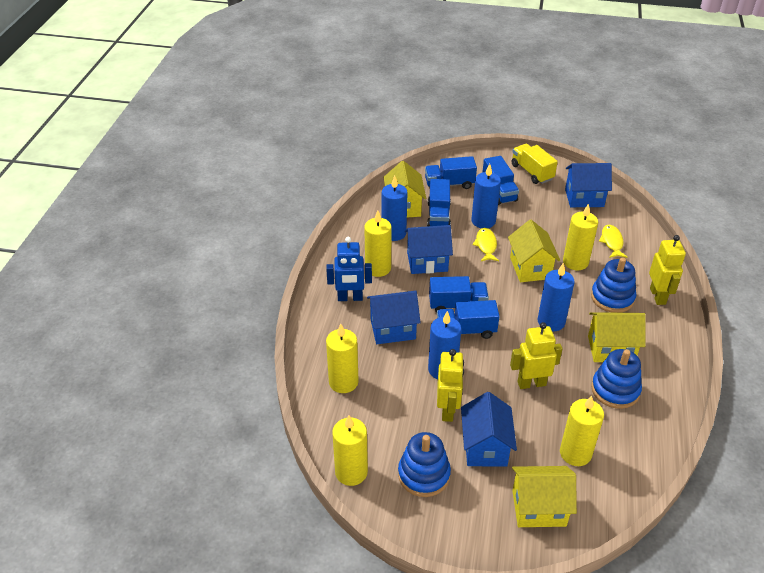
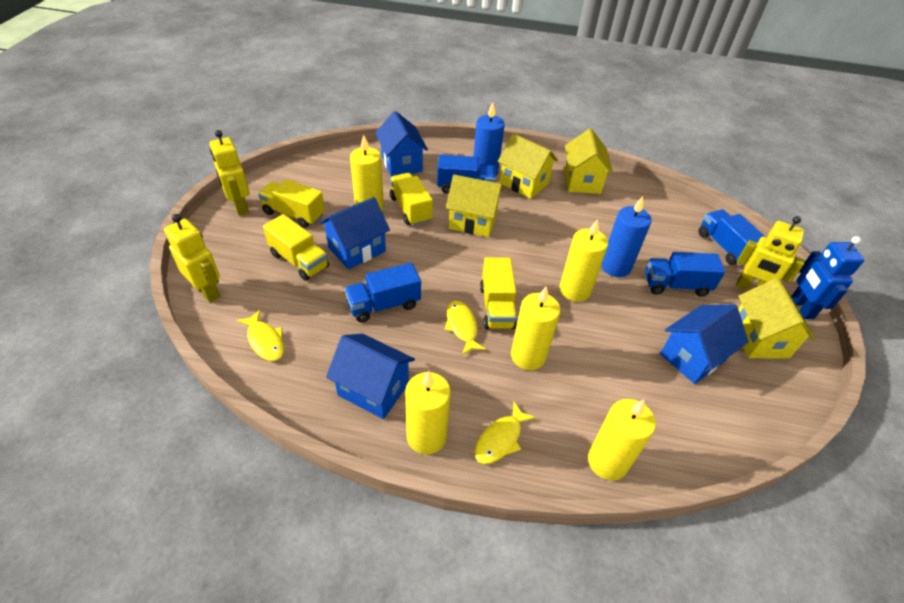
blue candle: [382,176,408,241] [428,311,461,379] [471,164,501,228] [538,263,575,331] = 4 -> [473,103,505,176] [601,196,652,277] = 2
blue stacking toy: [398,432,451,497] [591,257,636,313] [591,349,642,409] = 3 -> none = 0
blue truck: [425,156,477,189] [427,179,451,226] [429,276,489,313] [437,300,499,339] [482,156,519,205] = 5 -> [345,263,421,323] [437,154,496,194] [645,252,725,297] [698,209,765,266] = 4
yellow fish: [472,228,499,261] [599,225,628,258] = 2 -> [236,310,284,361] [445,301,486,355] [475,402,536,464] = 3
yellow truck: [512,144,558,184] = 1 -> [258,179,325,228] [263,214,329,281] [390,173,433,226] [480,257,517,329] = 4

